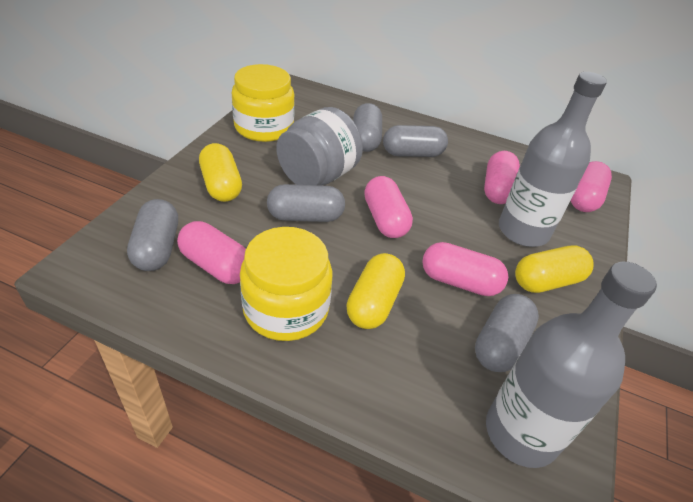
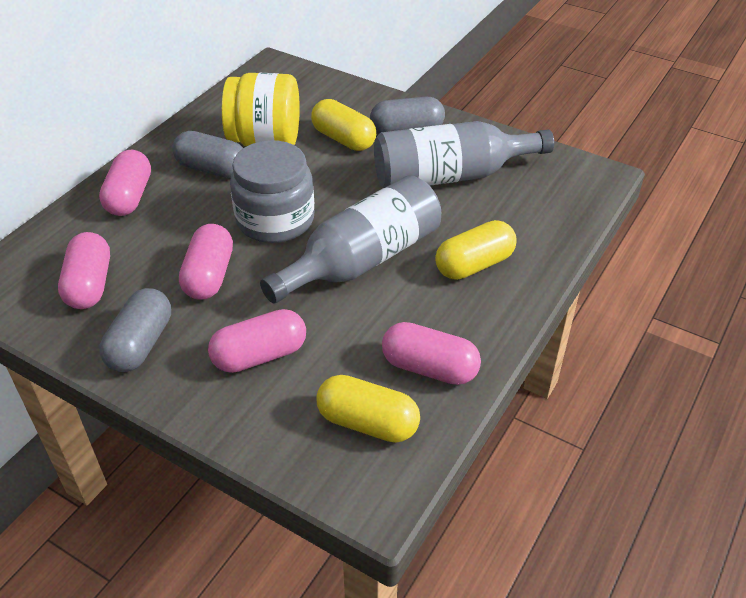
grey capsule: [127,199,178,271] [267,184,345,222] [353,103,382,152] [383,125,448,157] [475,294,539,372] = 5 -> [99,288,171,372] [172,131,243,178] [370,97,445,134] = 3
yellow jar: [232,64,295,142] [240,227,332,341] = 2 -> [222,73,300,146] = 1

